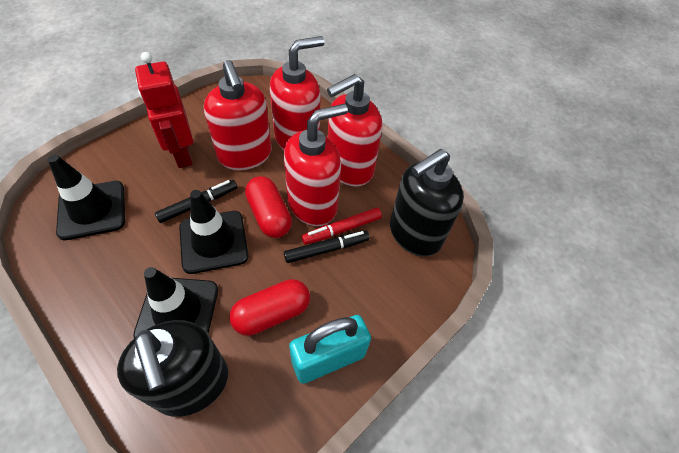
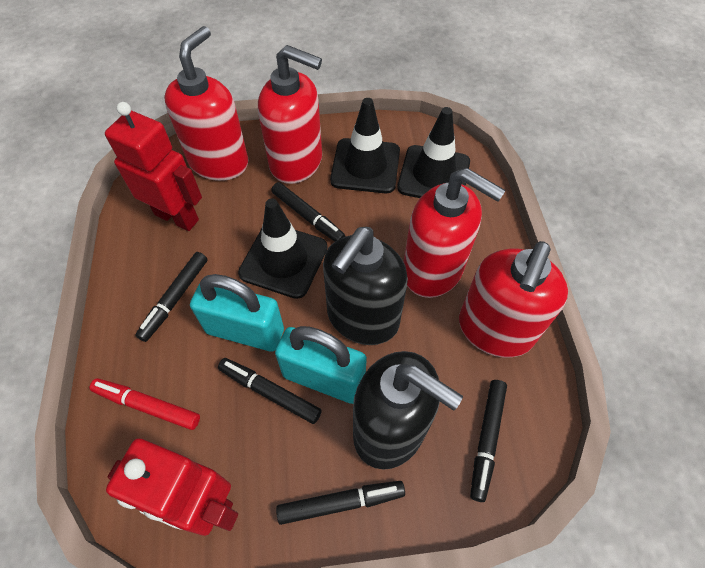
black marker: [155,180,237,223] [284,231,369,263] = 2 -> [135,252,208,342] [218,358,322,424] [271,182,345,242] [276,481,405,525] [470,380,507,502] = 5
red capsule: [229,279,310,336] [245,176,292,238] = 2 -> none = 0
red robot: [135,52,193,168] = 1 -> [105,102,202,231] [106,438,238,536] = 2
turquoise padlock: [289,315,371,384] = 1 -> [190,274,284,352] [275,326,367,404] = 2

